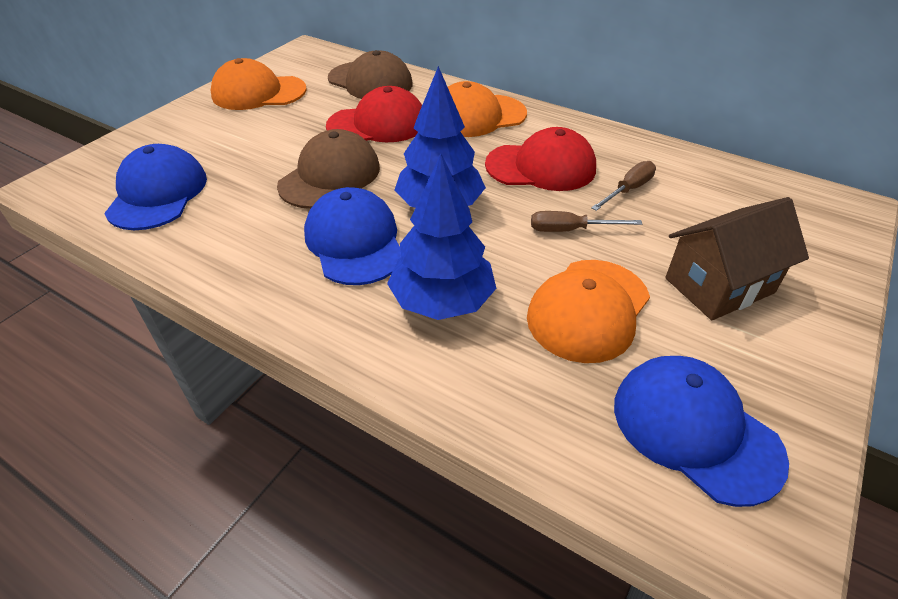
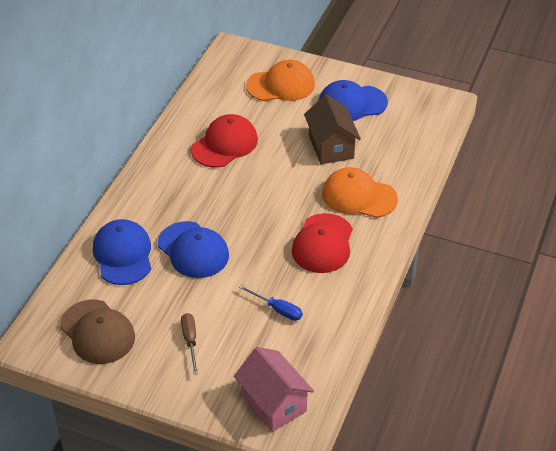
blue screwdriver: none = 0 -> [239,285,302,321] = 1
blue tree: [387,154,497,320] [394,66,486,208] = 2 -> none = 0
brown cap: [277,129,380,209] [328,50,412,99] = 2 -> [60,300,135,364] = 1
brown screwdriver: [531,211,642,232] [591,161,656,211] = 2 -> [181,313,198,375] = 1
orange cap: [211,58,306,110] [448,81,527,137] [527,260,650,363] = 3 -> [246,60,315,101] [322,167,398,218] = 2
pink house: none = 0 -> [234,347,314,432] = 1

